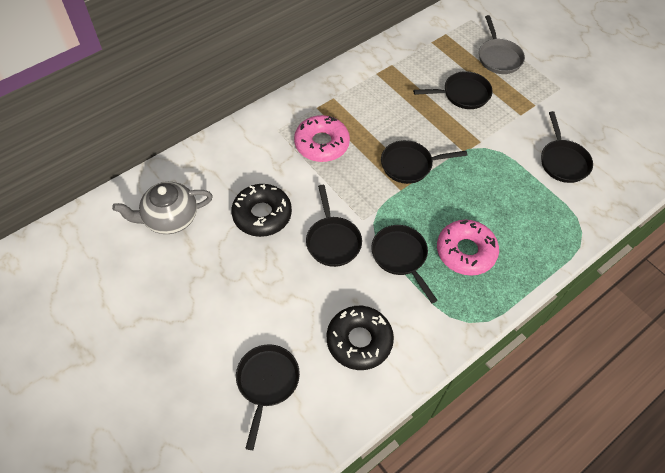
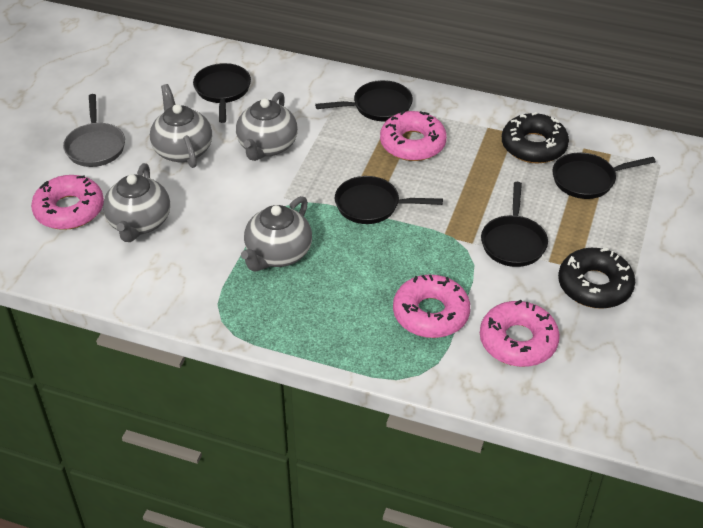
black pan: [236,344,300,450] [306,185,362,267] [371,225,437,303] [381,140,467,184] [413,71,493,109] [541,111,593,183] = 6 -> [193,63,251,123] [315,80,413,121] [335,176,443,224] [481,182,548,267] [552,152,656,199] = 5
grey teapot: [112,182,213,234] = 1 -> [103,163,170,242] [150,84,212,168] [236,92,298,161] [241,196,312,271] = 4
pink donut: [294,115,350,162] [437,220,499,276] = 2 -> [31,175,104,230] [380,111,447,161] [393,275,470,338] [480,300,560,367] = 4

